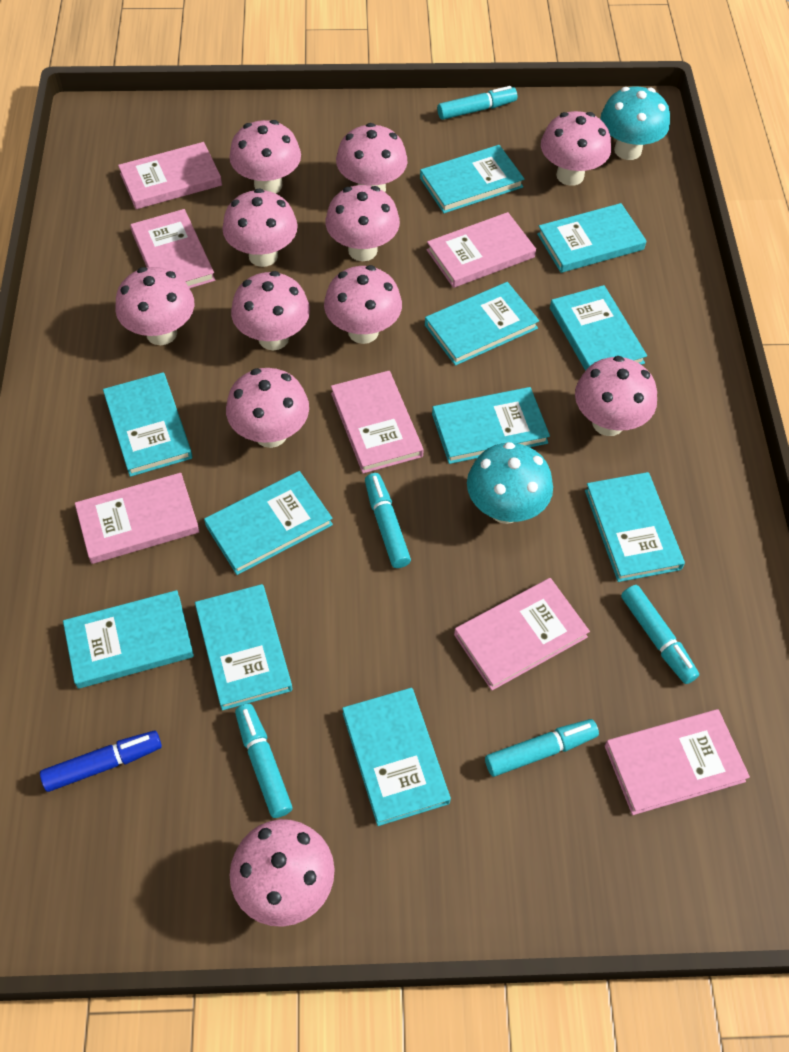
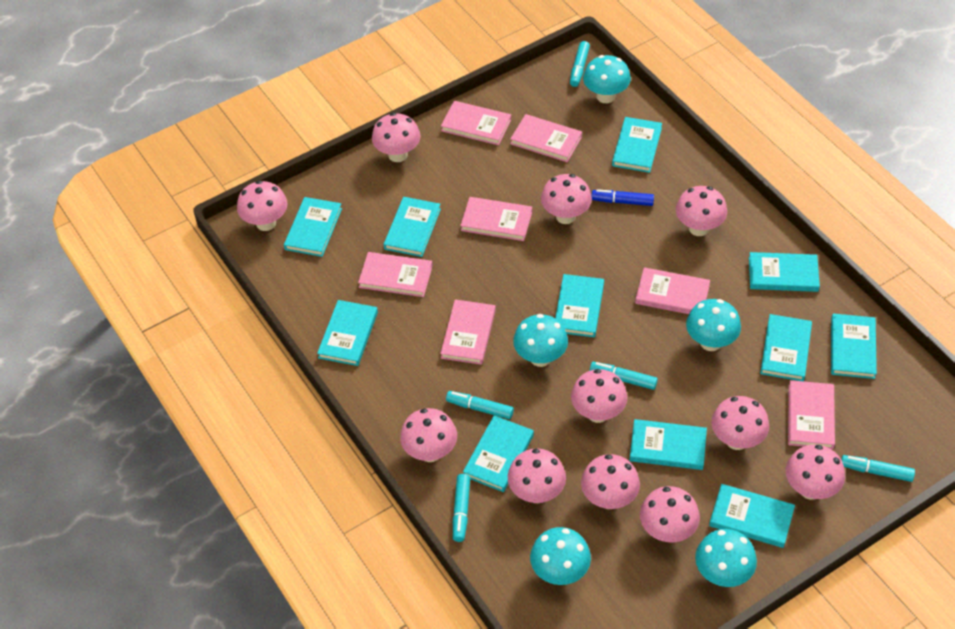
turquoise mushroom: [467,442,553,524] [600,87,670,160] = 2 -> [513,314,568,367] [530,527,591,585] [583,55,631,103] [686,299,741,351] [695,529,757,587] = 5

